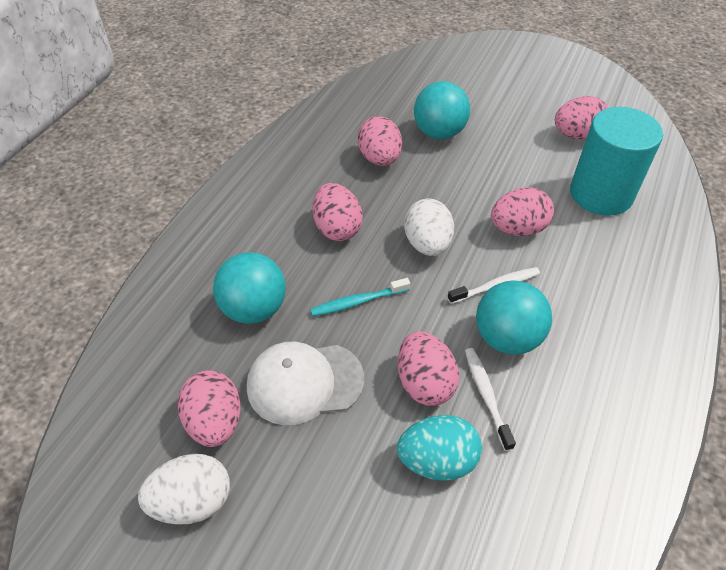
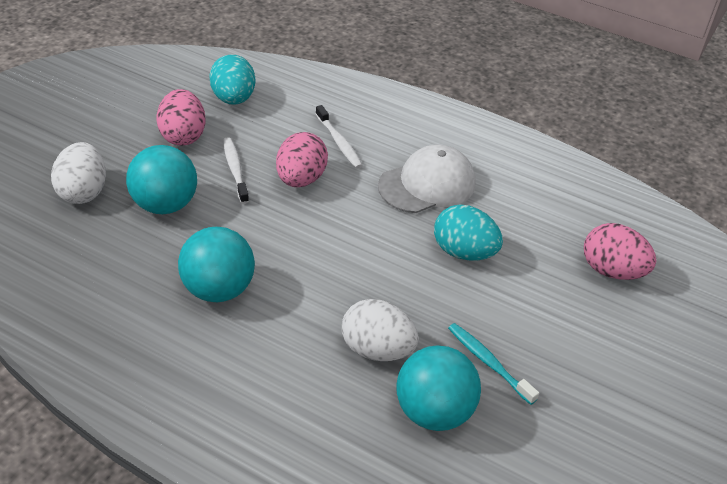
pink egg: [177,370,241,447] [312,183,363,241] [358,116,402,166] [398,331,460,406] [491,187,554,236] [555,96,609,140] = 6 -> [157,89,206,146] [276,132,328,187] [584,223,657,280] = 3
turquoise cylinder: [570,107,663,216] = 1 -> none = 0
turquoise egg: [397,415,482,481] = 1 -> [209,54,256,105] [434,204,503,260] = 2

